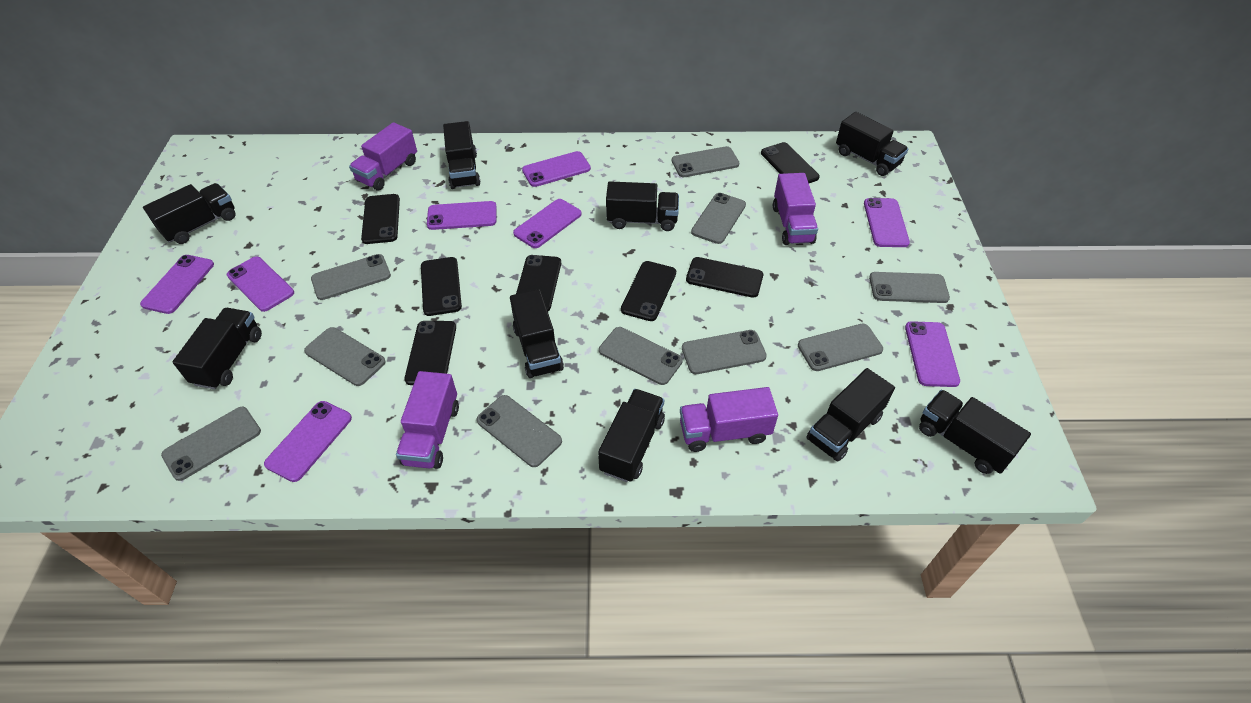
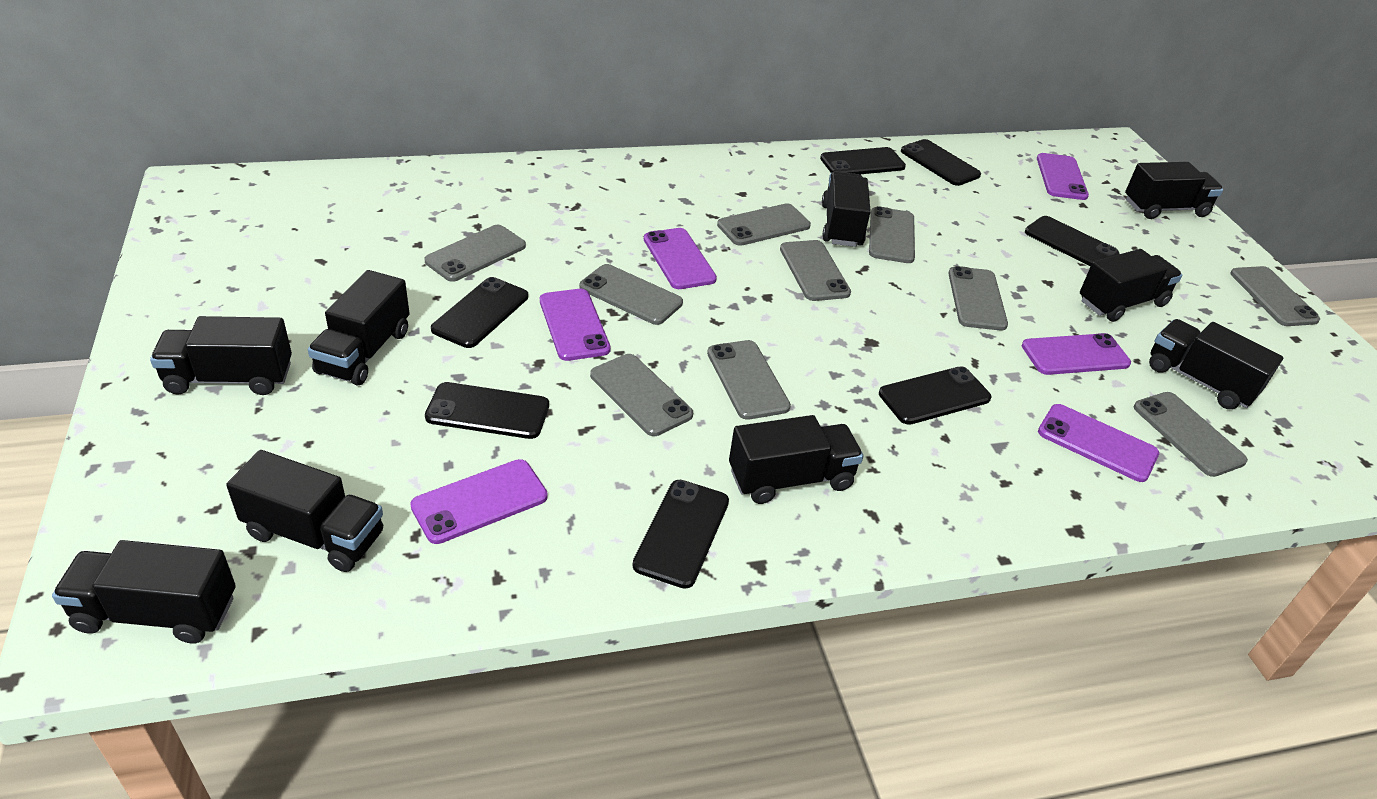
purple phone: [140,255,214,314] [227,257,294,312] [264,401,352,482] [427,201,497,230] [513,199,581,248] [522,151,591,187] [864,198,910,247] [905,321,960,387] = 8 -> [410,459,548,544] [540,289,611,361] [644,228,717,289] [1022,333,1131,375] [1037,153,1089,200] [1038,404,1159,482] = 6
purple truck: [349,122,417,190] [396,371,459,469] [680,387,778,452] [773,173,818,245] = 4 -> none = 0

